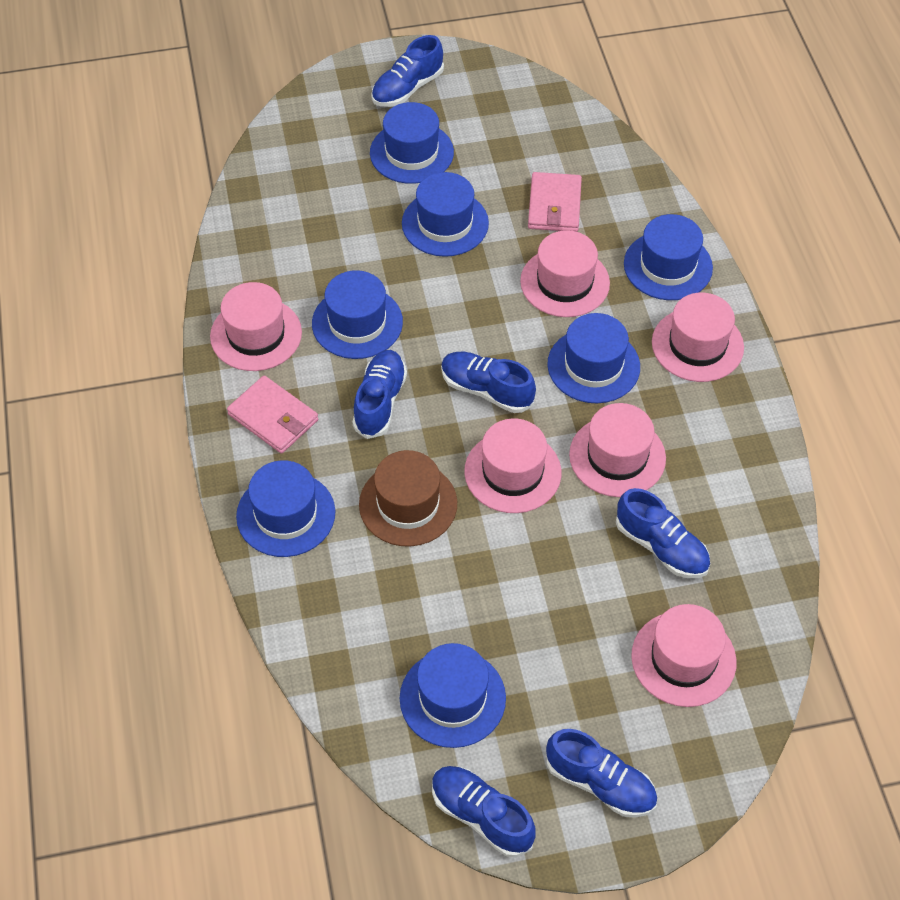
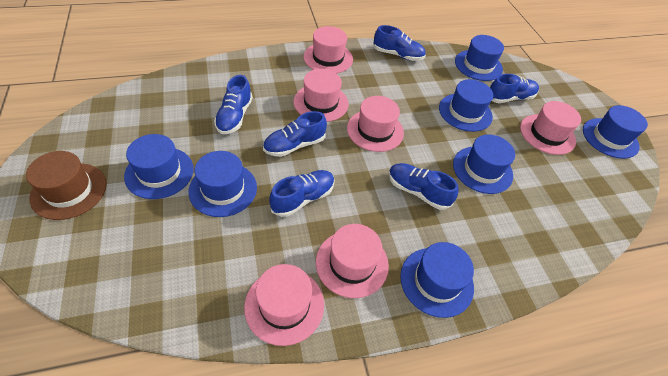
pink wallet: [227,375,318,454] [528,172,582,232] = 2 -> none = 0

